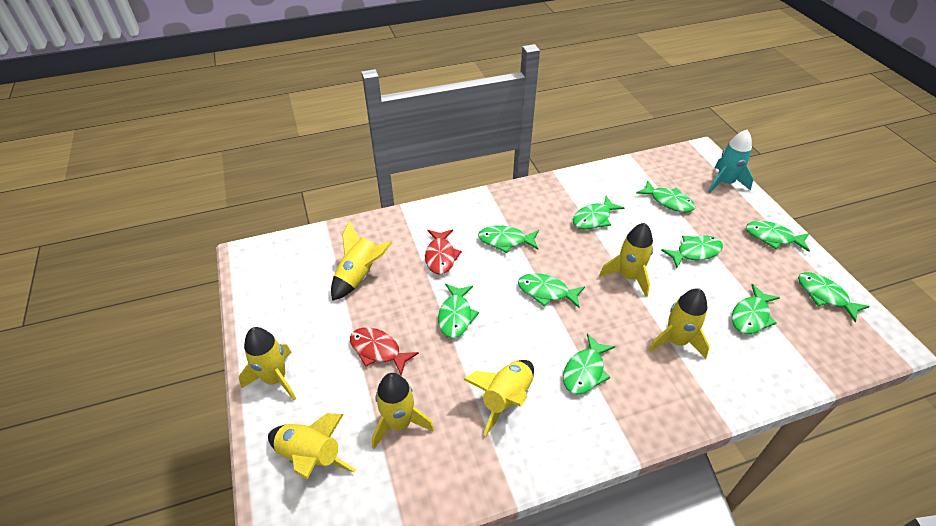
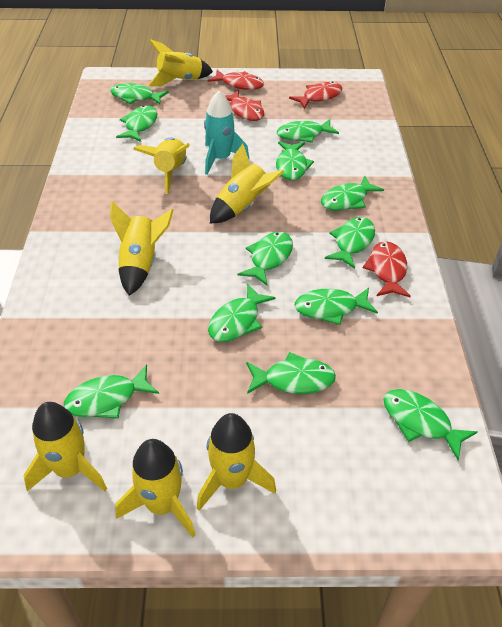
green fish: [438,284,479,338] [478,225,539,253] [518,273,585,308] [563,334,615,394] [573,196,624,230] [636,180,695,212] [661,235,723,268] [732,284,780,334] [746,221,810,252] [798,272,870,322] = 10 -> [64,364,159,419] [110,83,169,104] [116,105,157,142] [208,284,276,342] [238,232,293,285] [246,352,336,394] [276,142,314,180] [277,119,339,143] [294,288,378,325] [321,175,384,211] [325,217,375,269] [383,389,477,460] = 12
red fish: [350,327,419,375] [425,229,462,275] = 2 -> [208,70,264,90] [225,90,264,121] [289,81,342,109] [363,241,411,297] = 4

